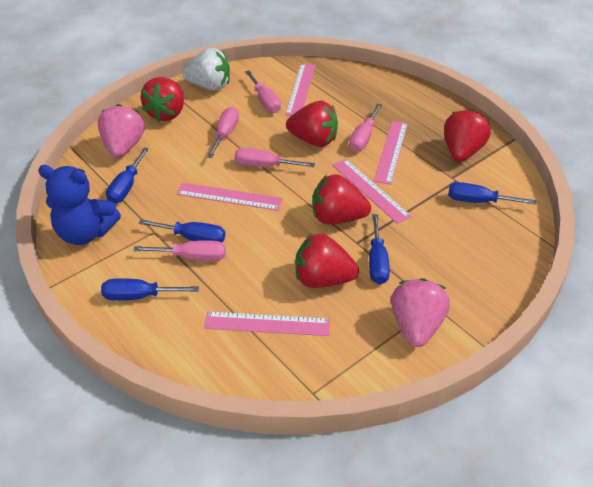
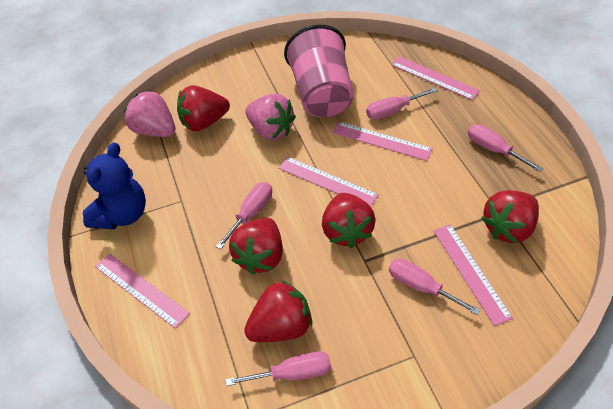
blue screwdriver: [101,278,199,300] [106,147,149,204] [138,219,225,242] [369,214,390,284] [448,182,536,204] = 5 -> none = 0
pink cup: none = 0 -> [284,25,354,117] = 1
white strawberry: [182,48,230,91] = 1 -> none = 0

